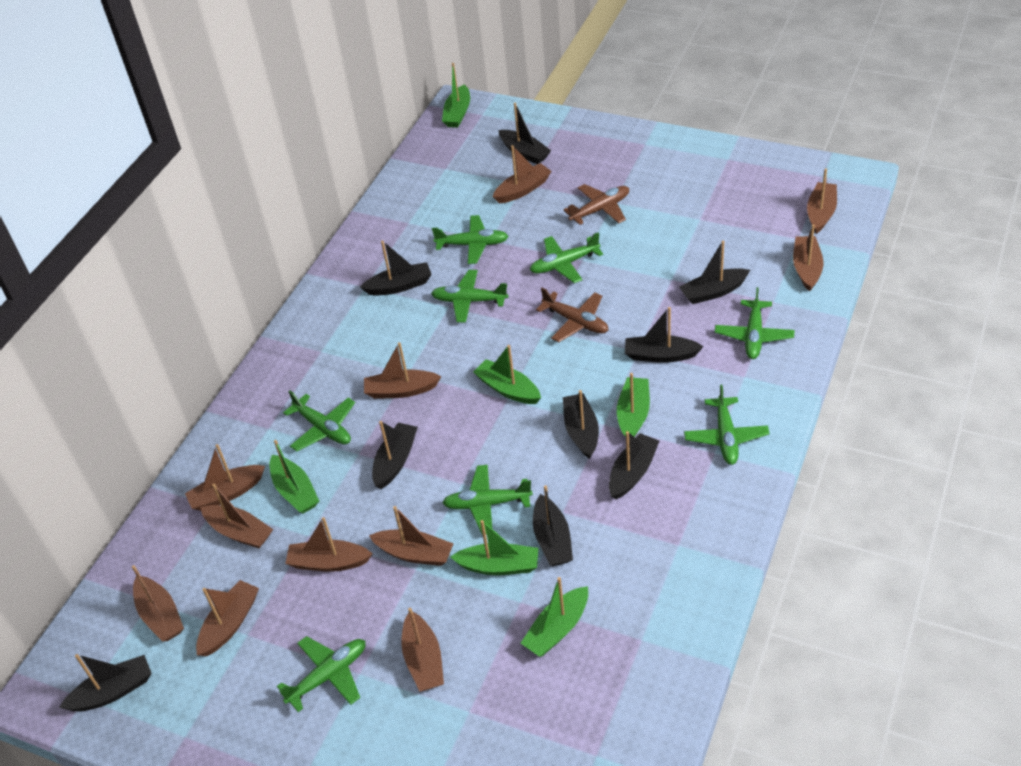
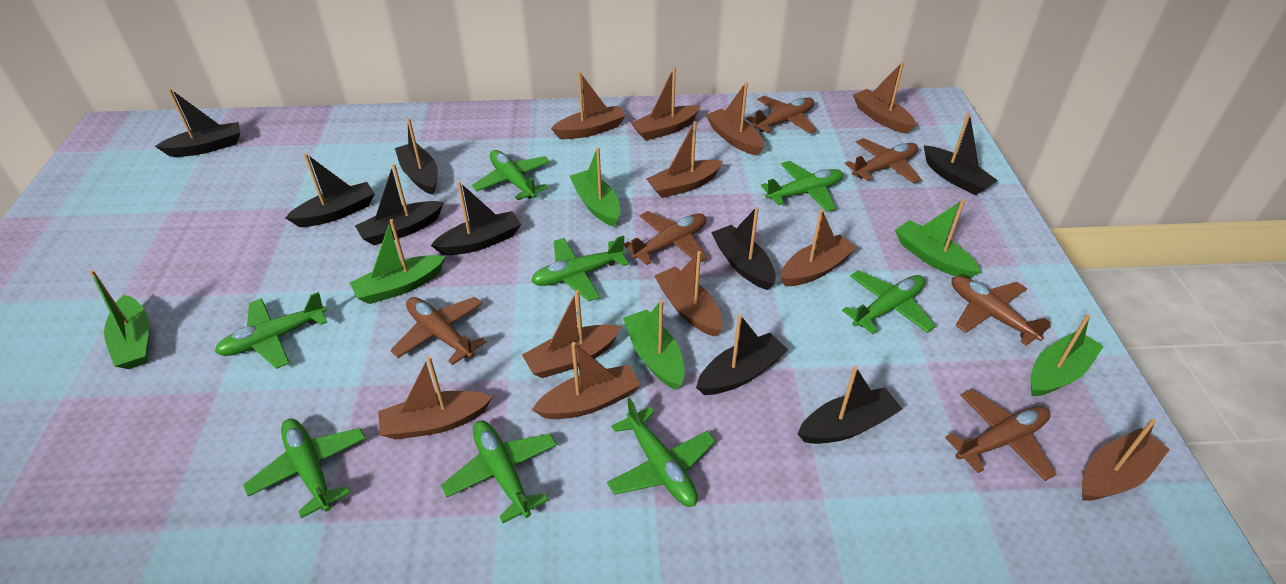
brown plane: [536,288,608,342] [563,184,629,225] = 2 -> [390,297,487,365] [624,211,707,265] [747,96,817,134] [845,138,921,184] [945,389,1057,481] [952,276,1051,346] = 6

